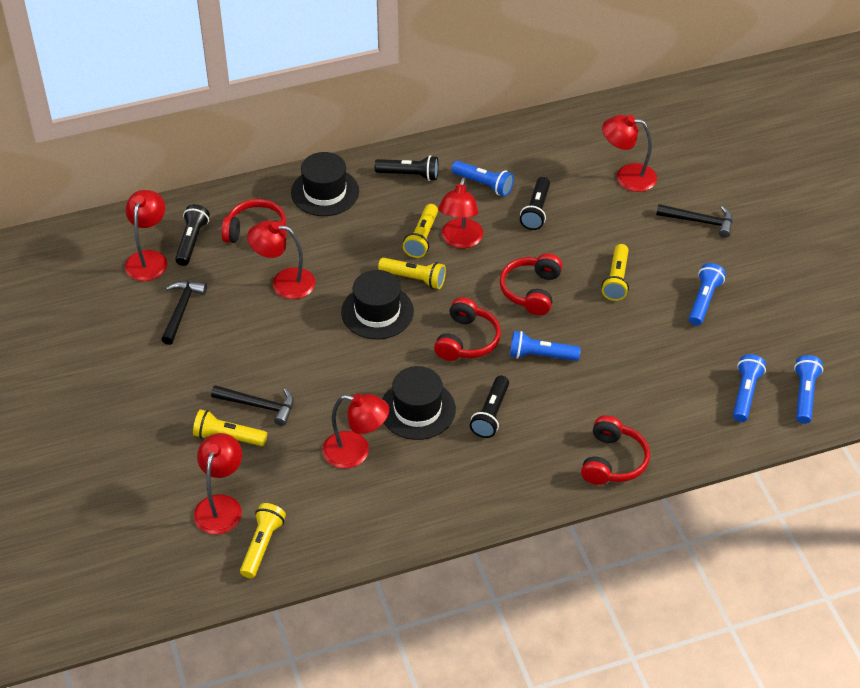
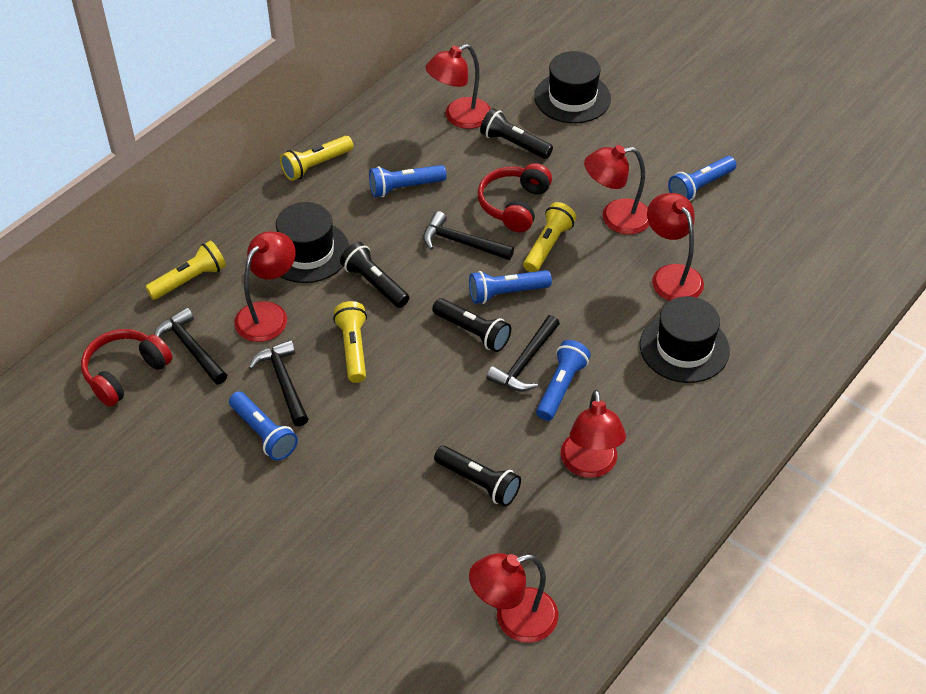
black hammer: [161,281,207,345] [211,385,294,426] [656,204,733,238] = 3 -> [154,307,227,385] [249,340,308,426] [423,211,514,260] [486,315,560,392] = 4
red headphones: [221,199,287,243] [434,297,501,361] [500,253,562,315] [581,415,650,485] = 4 -> [81,329,173,407] [478,163,552,232] = 2
yellow flashlight: [193,409,267,446] [240,503,286,578] [378,258,446,289] [403,204,438,258] [602,244,629,301] = 5 -> [145,241,226,300] [280,136,353,181] [333,301,367,383] [523,202,576,272] = 4

